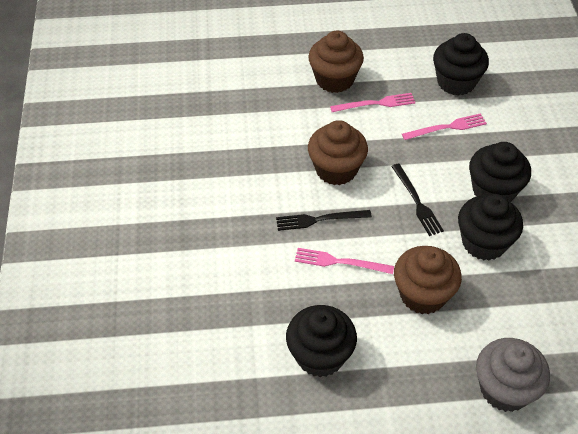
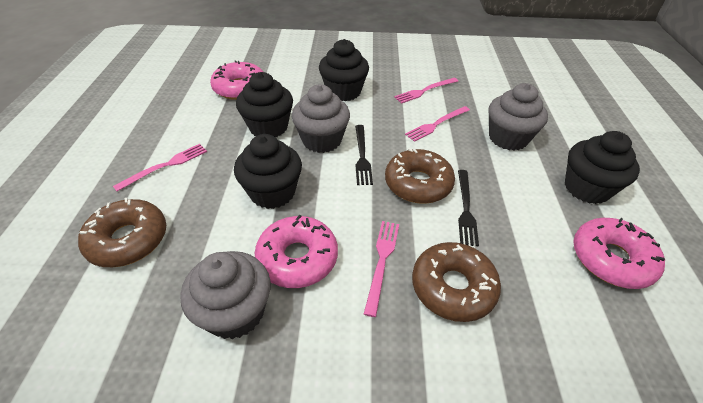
brown cupcake: [308,31,364,93] [308,120,368,185] [394,246,462,314] = 3 -> none = 0
brown donut: none = 0 -> [78,198,166,267] [385,148,455,204] [412,242,501,322] = 3
grey cupcake: [476,338,550,412] = 1 -> [180,251,271,339] [292,84,350,153] [488,83,548,151] = 3
pink donut: none = 0 -> [210,60,263,100] [255,215,338,288] [573,218,665,289] = 3
pink fork: [295,248,394,274] [330,93,416,112] [402,113,487,140] = 3 -> [113,144,207,191] [364,221,399,317] [394,78,458,104] [405,106,470,142] = 4

